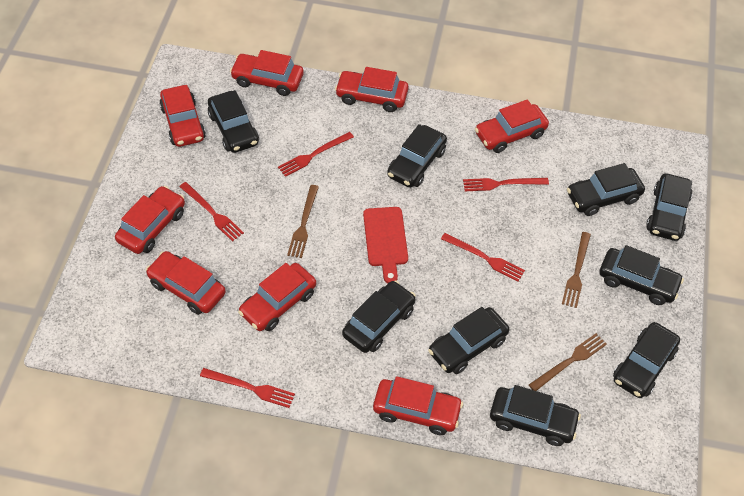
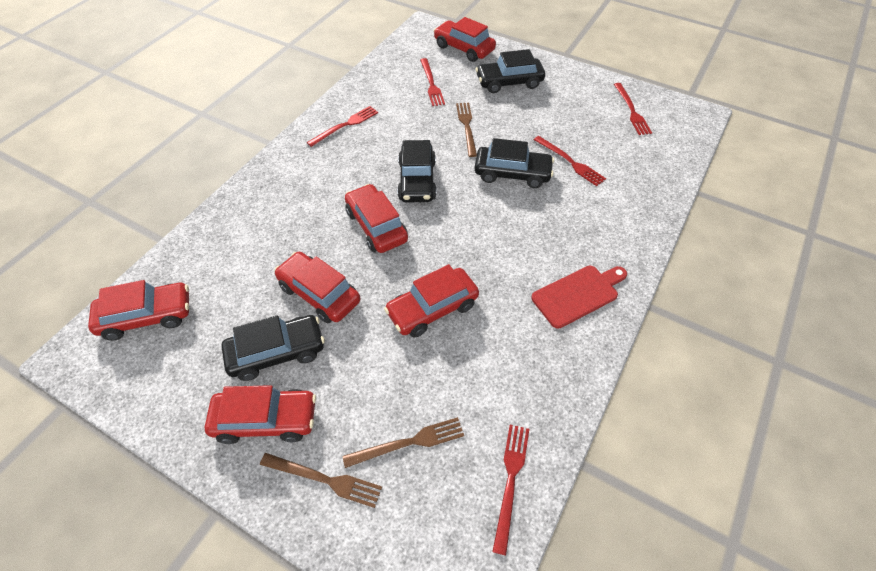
black car: [208,90,259,153] [342,281,416,353] [387,124,447,188] [428,307,509,374] [490,385,581,446] [567,163,645,216] [599,245,684,305] [613,322,680,398] [646,173,692,241] = 9 -> [221,315,325,381] [397,140,437,203] [475,138,554,188] [476,49,545,93] = 4
red car: [115,186,185,254] [146,251,226,315] [159,85,206,147] [230,50,304,96] [238,263,316,331] [335,67,409,112] [373,376,463,435] [475,99,549,153] = 8 -> [88,280,189,341] [205,385,316,444] [274,252,361,323] [345,184,408,253] [384,264,479,338] [434,17,496,62] = 6

